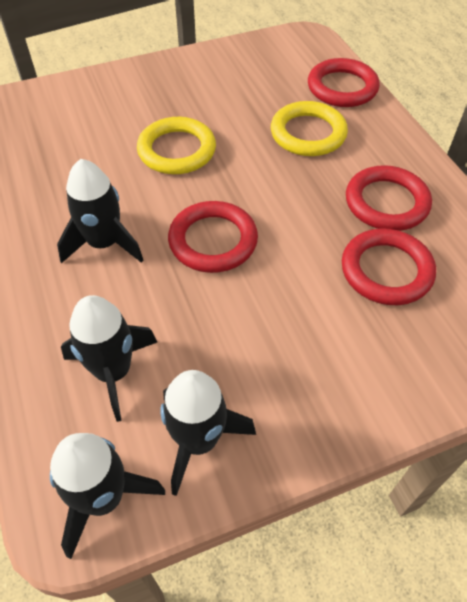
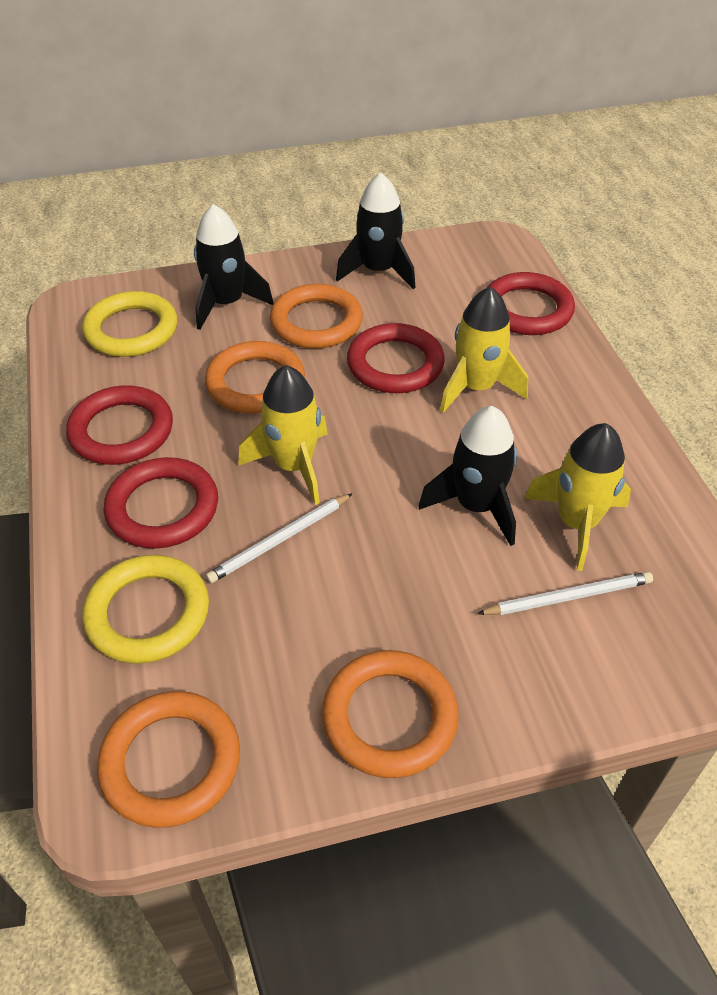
black rocket: [50,433,165,559] [57,159,143,263] [61,295,157,422] [161,370,256,496] = 4 -> [194,204,274,330] [336,172,415,289] [419,406,517,546] = 3
orange ring: none = 0 -> [97,691,240,828] [205,341,305,414] [270,284,363,349] [322,650,458,778] = 4
white pencil: none = 0 -> [206,493,353,583] [477,572,653,615] = 2
yellow rocket: none = 0 -> [238,365,327,505] [440,286,528,413] [524,423,631,571] = 3

